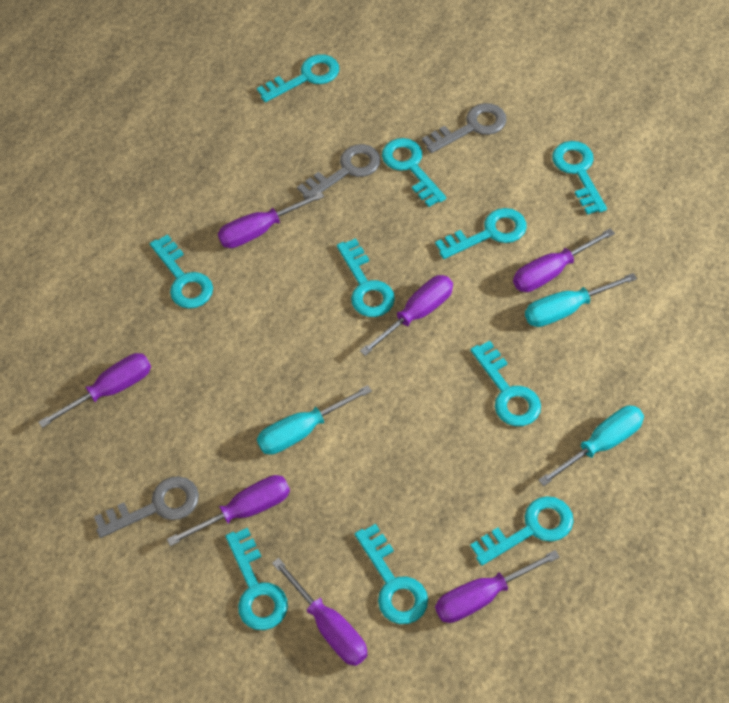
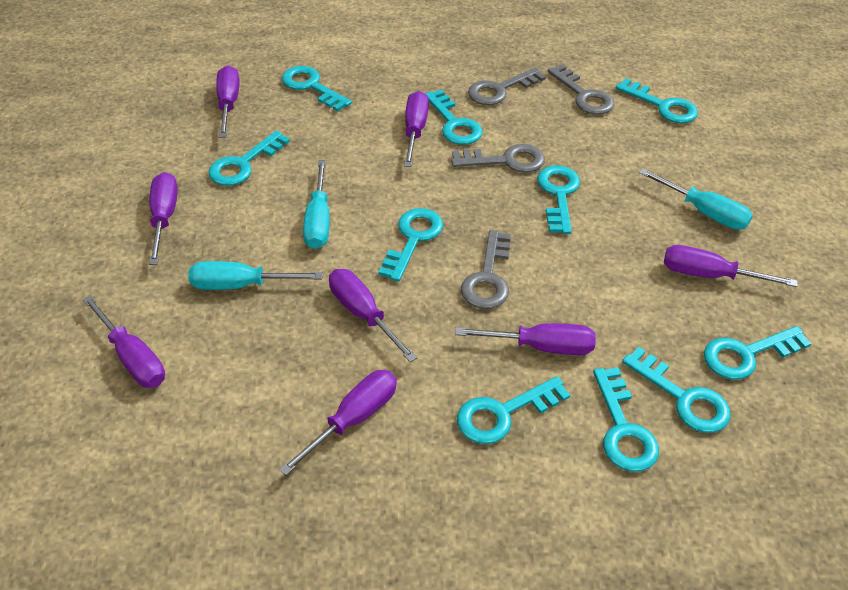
grey key: [94,476,199,538] [297,144,381,199] [422,103,507,153] = 3 -> [451,144,545,173] [461,230,511,309] [468,67,546,105] [548,64,614,115] = 4
purple screwdriver: [38,353,151,428] [167,475,290,546] [218,191,324,248] [272,558,368,666] [360,275,453,356] [435,550,560,623] [513,228,615,292] = 7 -> [82,295,165,388] [149,172,178,265] [216,65,239,138] [279,370,397,475] [329,269,417,362] [404,91,429,167] [455,323,596,355] [664,245,798,287] = 8

